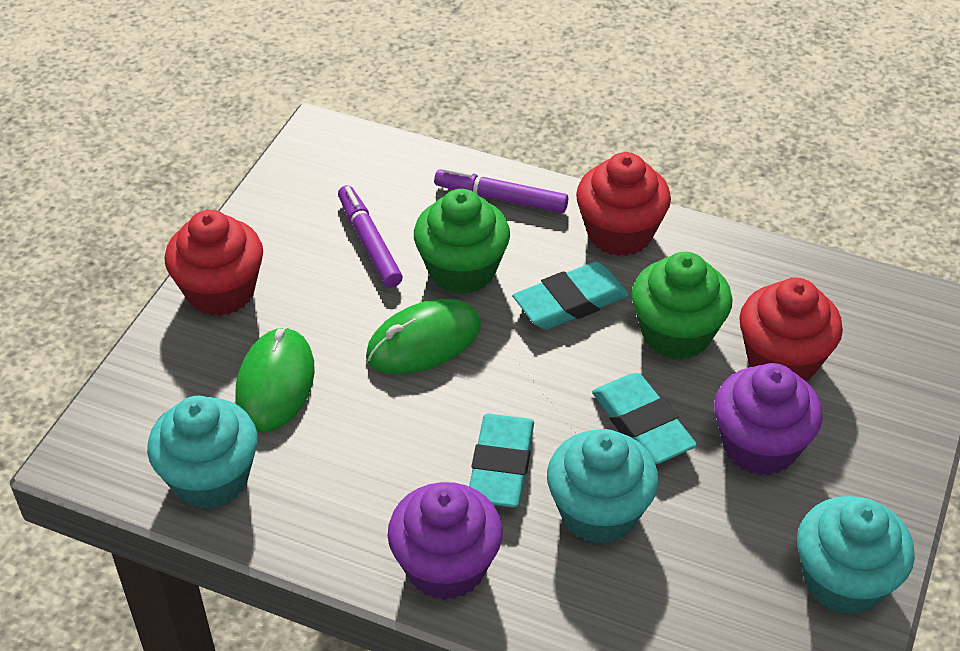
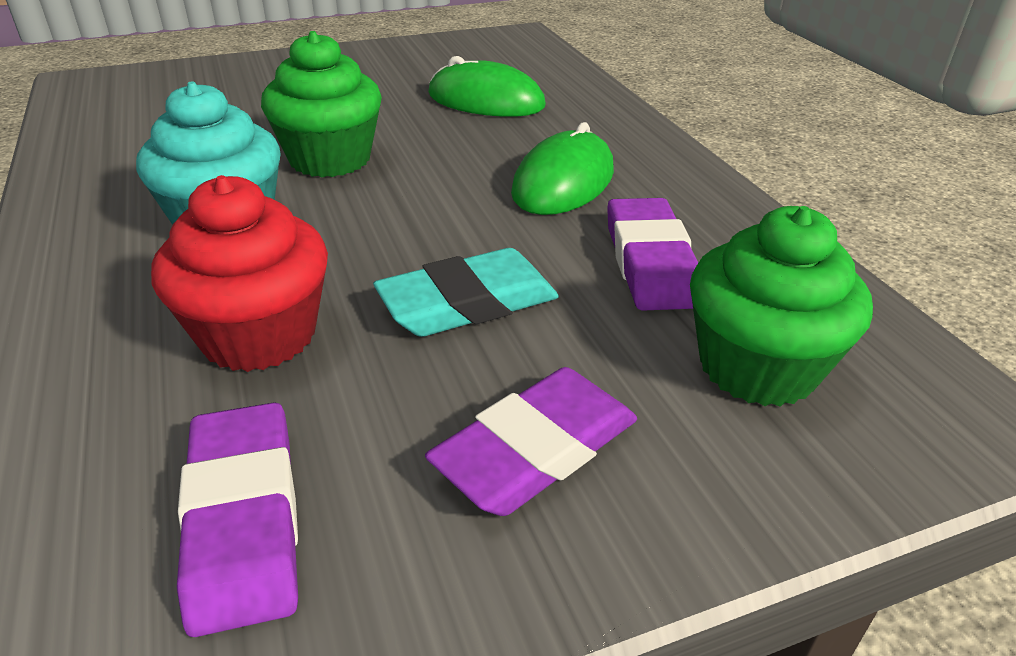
purple cupcake: [387,482,503,600] [714,363,823,475] = 2 -> none = 0
purple eraser: none = 0 -> [177,402,298,637] [425,367,637,516] [607,198,698,311] = 3
purple marker: [338,185,403,288] [434,168,568,213] = 2 -> none = 0
red cupcake: [165,210,263,316] [576,152,671,256] [739,278,843,381] = 3 -> [151,175,328,372] = 1
turquoise cupcake: [147,396,258,509] [547,429,659,544] [797,496,915,615] = 3 -> [136,81,281,225] = 1
turquoise eraser: [469,414,534,508] [513,262,629,330] [592,373,697,464] = 3 -> [373,248,559,337] = 1

